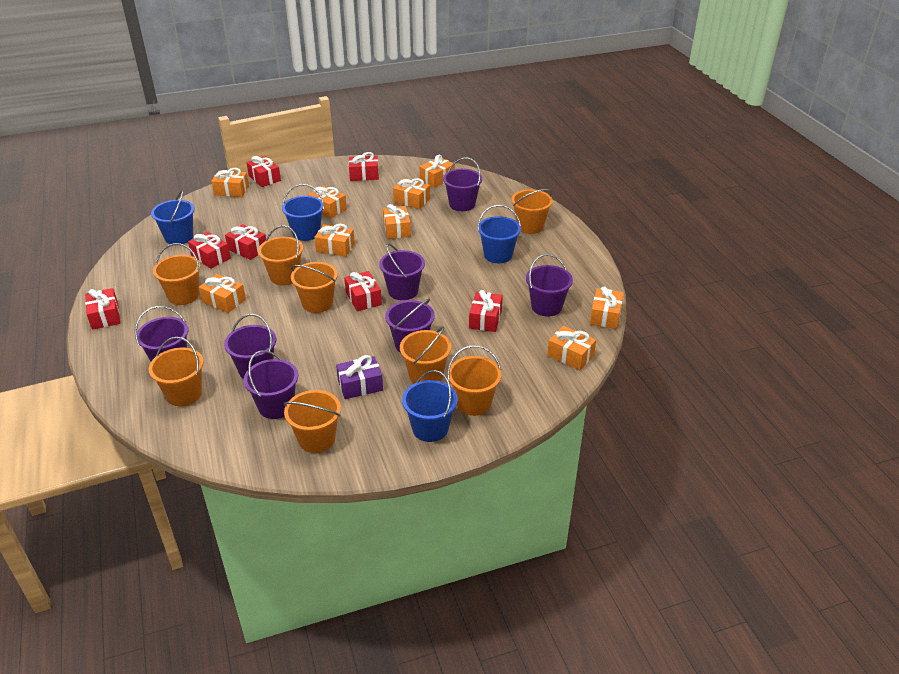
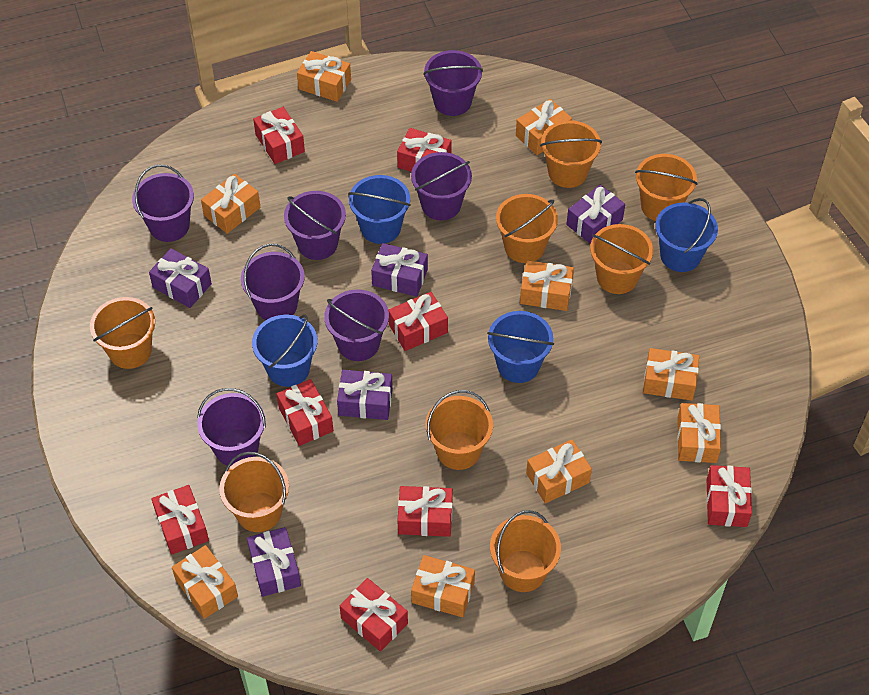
purple gift: [336,355,383,399] = 1 -> [149,248,212,308] [247,527,301,597] [337,370,393,420] [371,243,428,297] [566,185,625,244] = 5
red gift: [85,288,120,330] [188,232,231,269] [225,224,266,260] [246,156,281,187] [344,271,382,311] [349,152,379,181] [469,290,503,332] = 7 -> [151,485,209,555] [253,107,305,164] [277,379,333,446] [340,578,408,652] [388,292,448,351] [397,128,452,172] [397,486,453,537] [707,465,752,527] = 8

